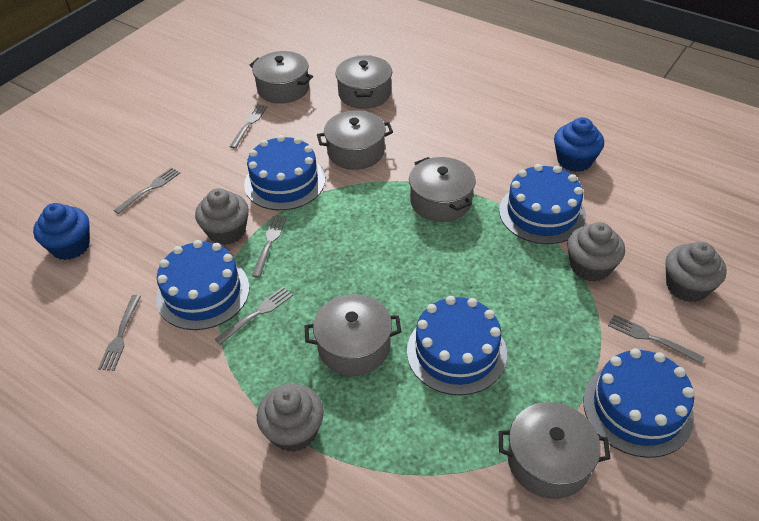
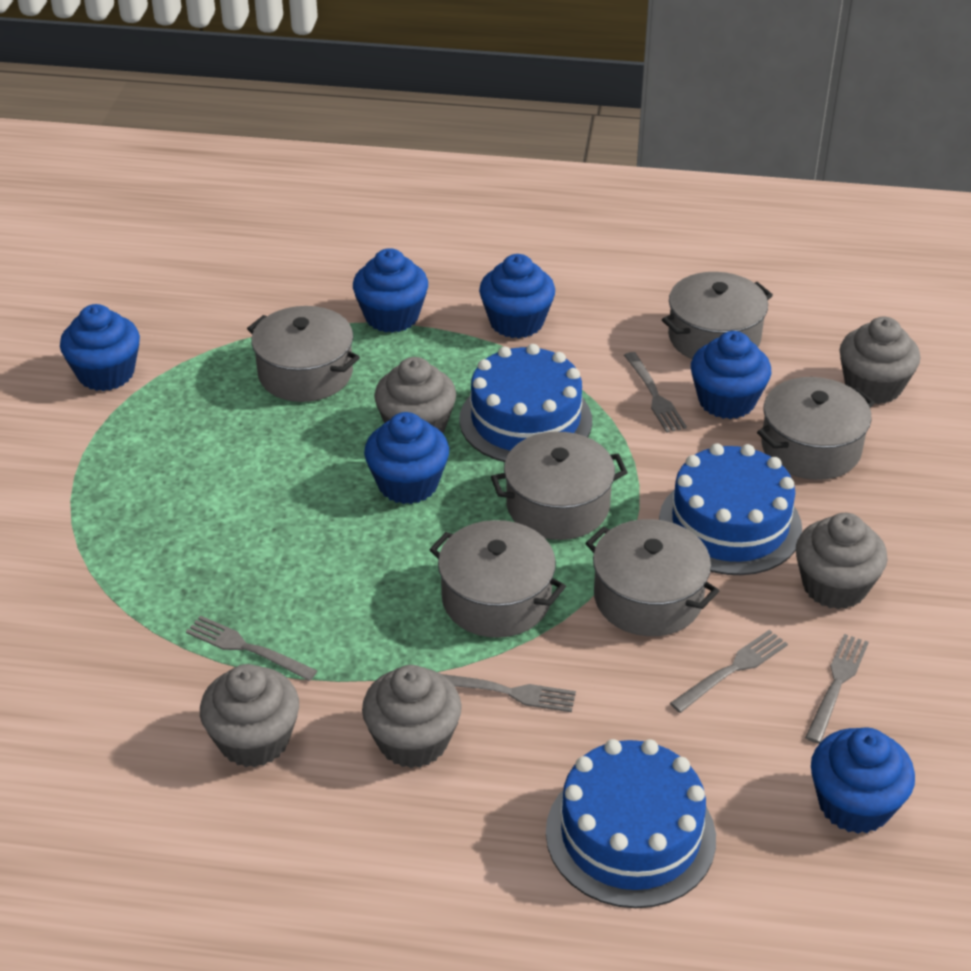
blue cake: [156,240,250,330] [244,135,325,210] [407,296,507,395] [499,164,586,244] [583,348,694,458] = 5 -> [459,344,592,462] [546,739,716,908] [659,443,802,575] = 3
blue cupcake: [33,203,90,260] [554,117,604,172] = 2 -> [60,304,140,391] [353,248,428,333] [364,412,449,504] [479,254,555,338] [691,331,771,419] [811,728,915,834] = 6
grey cupcake: [195,188,249,245] [257,384,324,452] [567,222,625,282] [665,242,727,302] = 4 -> [200,664,299,767] [362,665,462,768] [374,357,456,433] [796,513,888,609] [840,317,920,404] = 5
grey fork: [98,295,141,371] [114,167,180,214] [215,287,293,345] [230,104,268,149] [252,216,286,278] [608,314,705,364] = 6 -> [186,615,317,681] [442,674,576,712] [624,352,687,433] [670,630,788,713] [805,634,869,744] = 5

